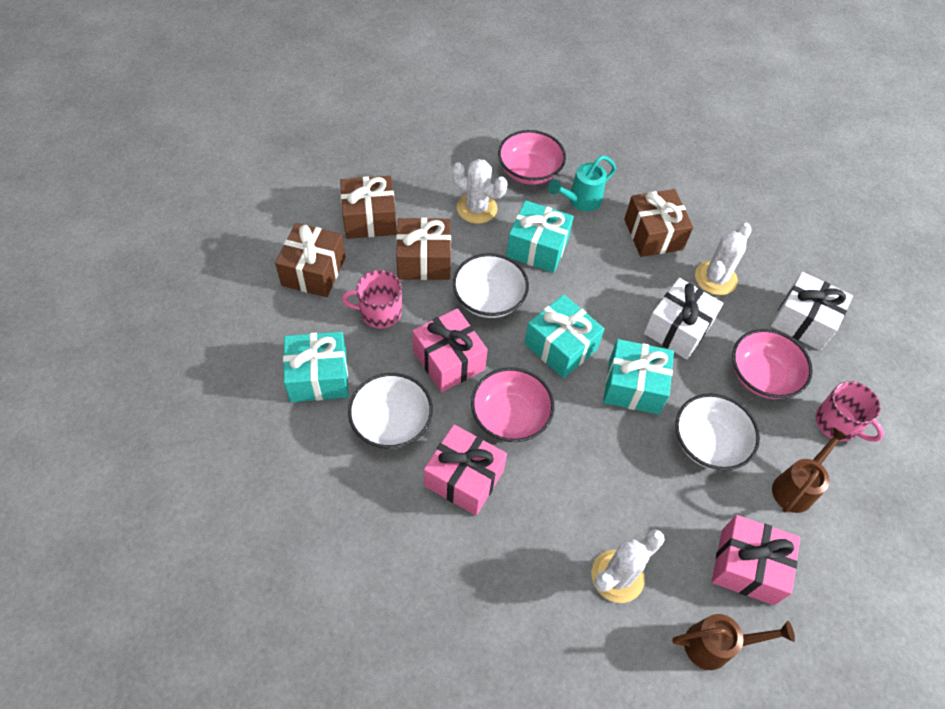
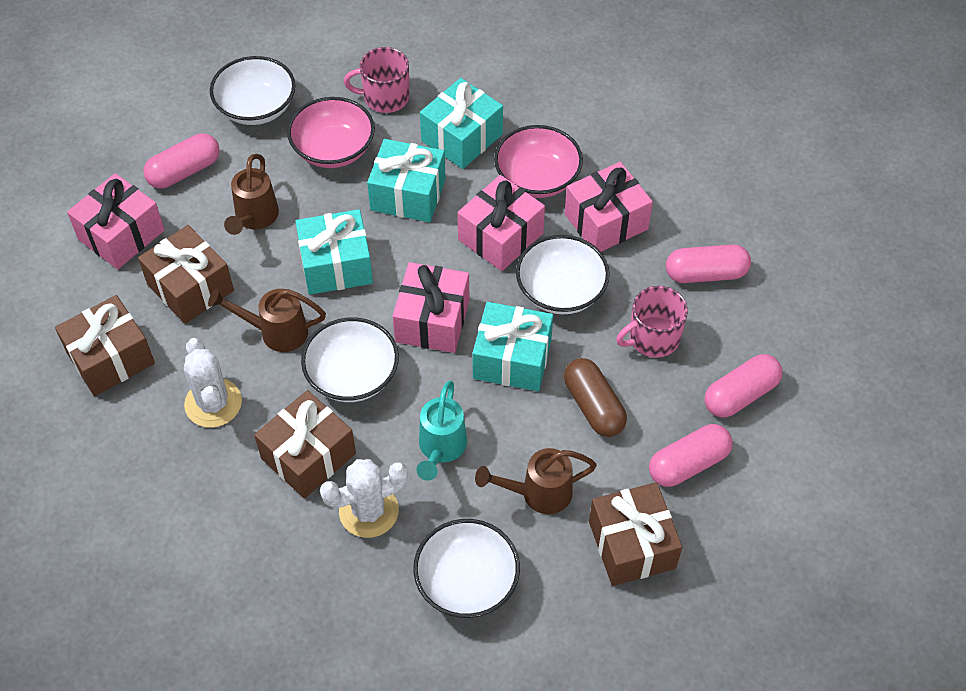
brown capsule: none = 0 -> [564,358,627,437] = 1
brown watering can: [672,614,795,670] [772,427,849,513] = 2 -> [208,289,326,352] [224,154,279,235] [475,448,597,514] = 3
pink bowl: [471,367,554,443] [498,130,566,185] [732,329,813,399] = 3 -> [287,97,375,168] [494,125,583,198] = 2
pink capsule: none = 0 -> [143,133,220,188] [649,424,733,487] [666,244,751,283] [704,354,783,418] = 4
pink gift: [412,308,488,393] [424,424,507,516] [712,515,800,605] = 3 -> [67,173,164,269] [393,262,470,353] [457,175,545,271] [564,162,653,252] = 4
white bowl: [348,373,433,449] [453,253,529,318] [675,394,760,470] = 3 -> [210,56,295,125] [301,317,399,402] [413,519,520,618] [516,235,610,314] = 4
white cactus: [452,159,508,224] [591,529,665,603] [695,223,752,295] = 3 -> [184,338,242,428] [320,459,408,538] = 2
white gift: [644,278,724,360] [771,272,853,351] = 2 -> none = 0

